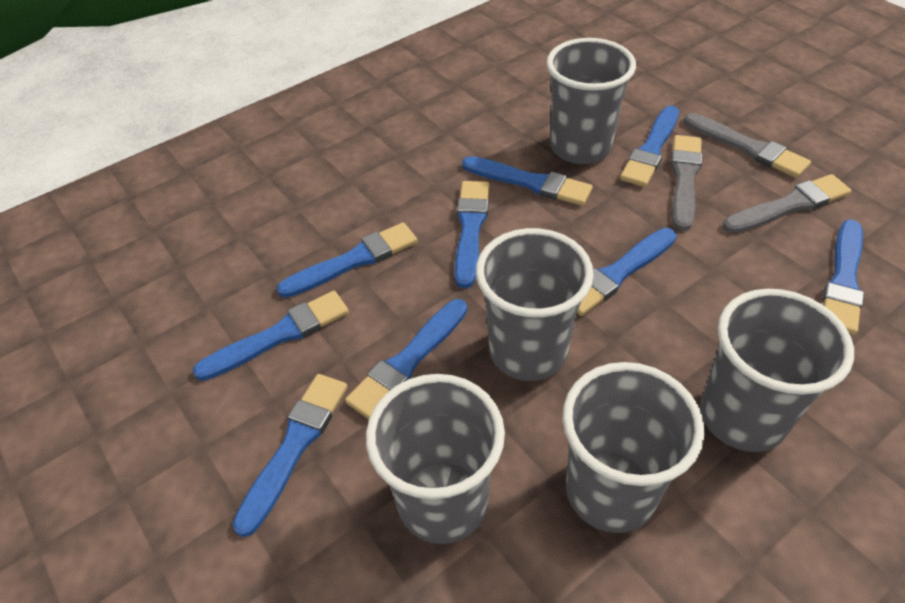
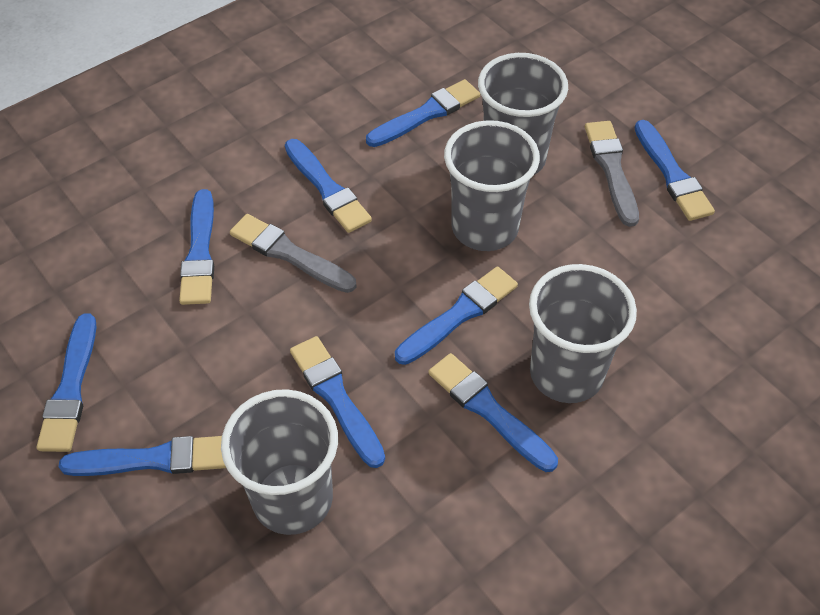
grey brush: [671,135,702,231] [684,113,811,178] [723,174,851,233] = 3 -> [230,214,356,293] [585,121,639,227] = 2
grey cup: [366,374,505,544] [476,228,594,381] [546,38,636,164] [562,362,705,533] [700,289,854,452] = 5 -> [221,389,338,535] [444,120,540,251] [478,53,568,175] [529,264,637,403] = 4

